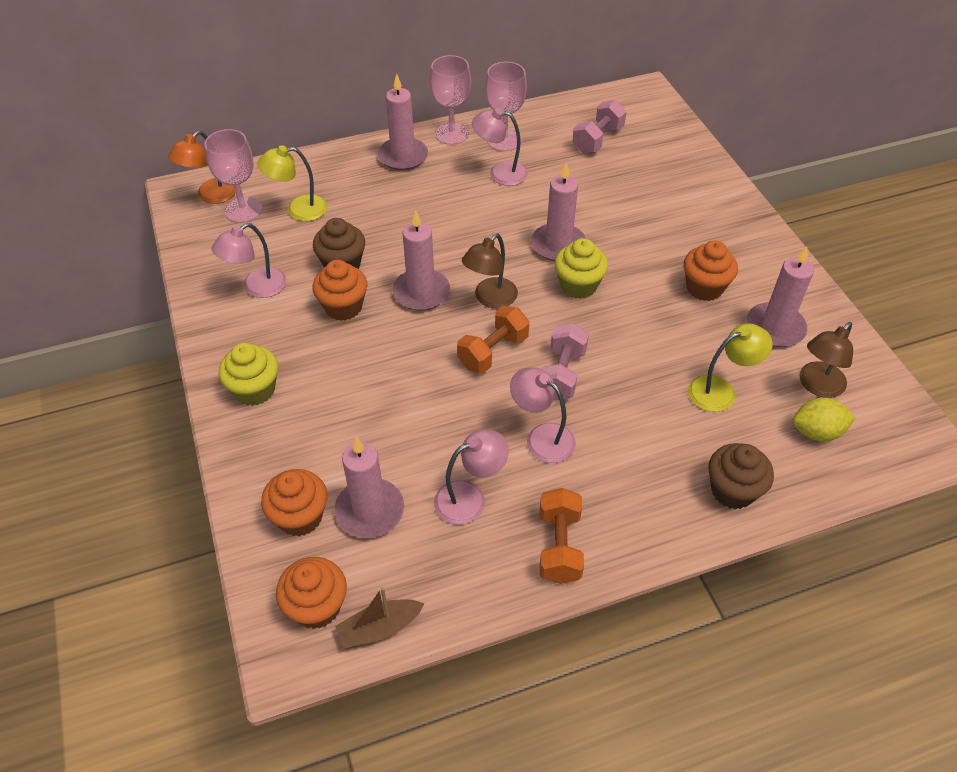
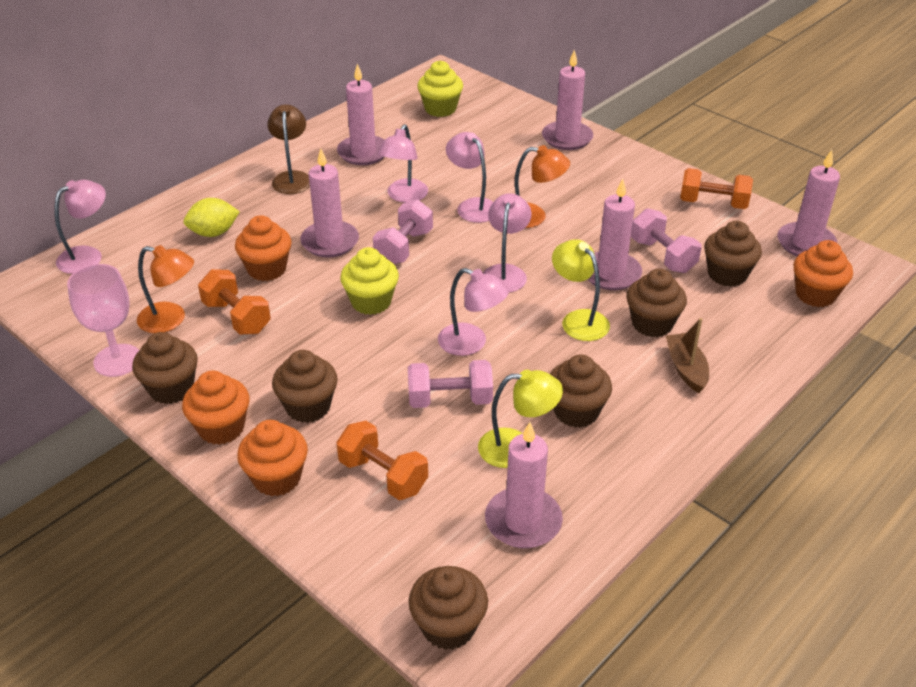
brown cupcake: [313,218,365,269] [708,443,774,509] = 2 -> [132,332,198,404] [272,350,338,423] [408,566,488,650] [550,354,612,428] [626,269,687,337] [704,221,762,287] = 6
brown lamp: [462,234,518,308] [800,322,853,398] = 2 -> [267,104,310,194] = 1
orange dumbbell: [457,306,529,373] [540,488,584,584] = 2 -> [198,269,271,335] [336,421,428,500] [680,168,753,209] = 3
orange lamp: [168,131,236,204] = 1 -> [137,245,194,333] [515,145,570,228] = 2
pink candle: [334,437,404,538] [378,74,428,171] [392,210,450,311] [531,162,586,261] [747,246,814,347] = 5 -> [300,148,359,258] [337,63,384,165] [485,422,563,548] [542,50,593,150] [588,179,642,290] [777,150,840,256] = 6
pink dumbbell: [541,323,589,400] [572,100,626,154] = 2 -> [373,199,433,264] [408,360,493,408] [631,208,702,273] = 3
pink goblet: [204,129,262,223] [430,55,471,145] [485,62,527,152] = 3 -> [67,264,139,377] = 1
pink lamp: [211,223,287,298] [434,430,509,525] [472,108,528,186] [510,367,576,463] = 4 -> [54,180,106,274] [378,124,428,203] [438,268,509,356] [446,132,493,223] [483,193,531,293] = 5

